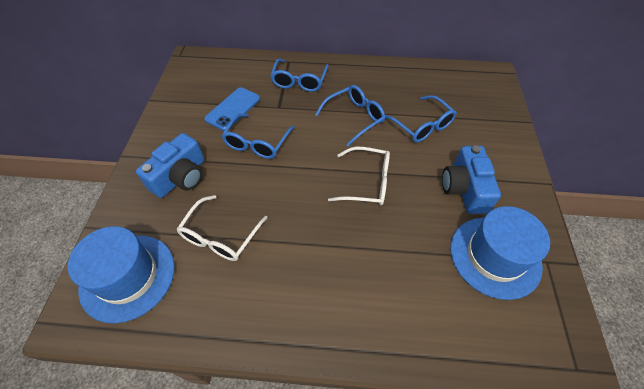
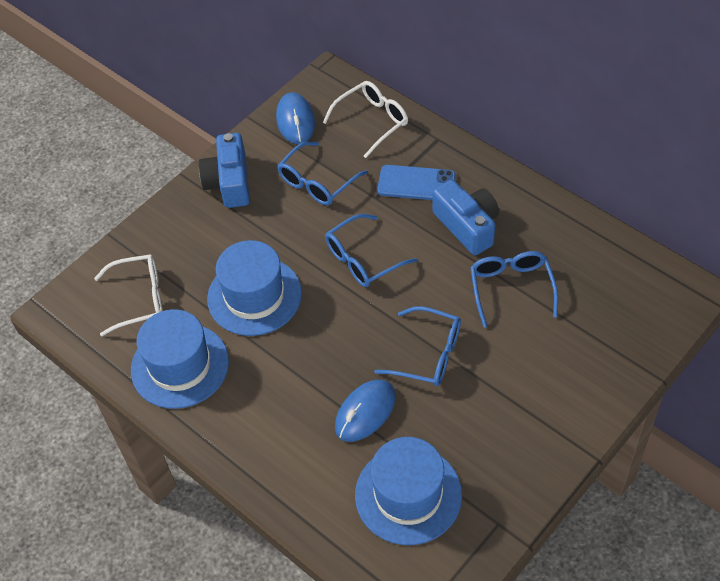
blue hat: [68,226,175,323] [450,206,550,300] = 2 -> [131,309,229,409] [207,240,302,336] [355,437,462,545] = 3
blue mouse: none = 0 -> [276,93,315,144] [335,380,396,442] = 2

